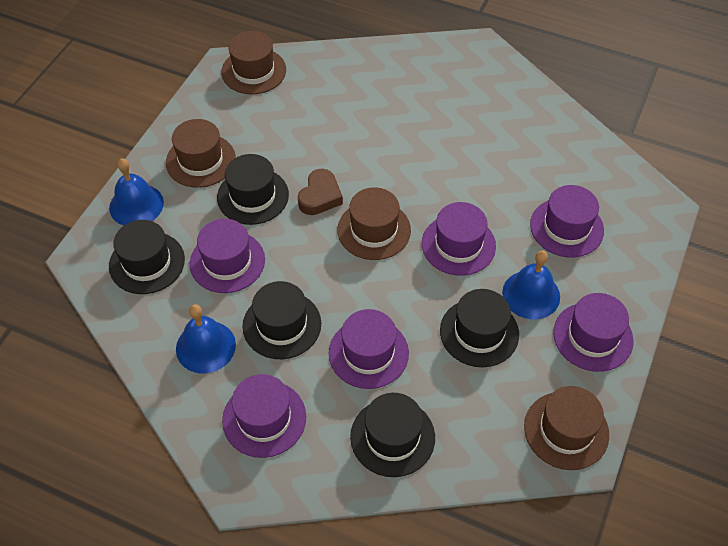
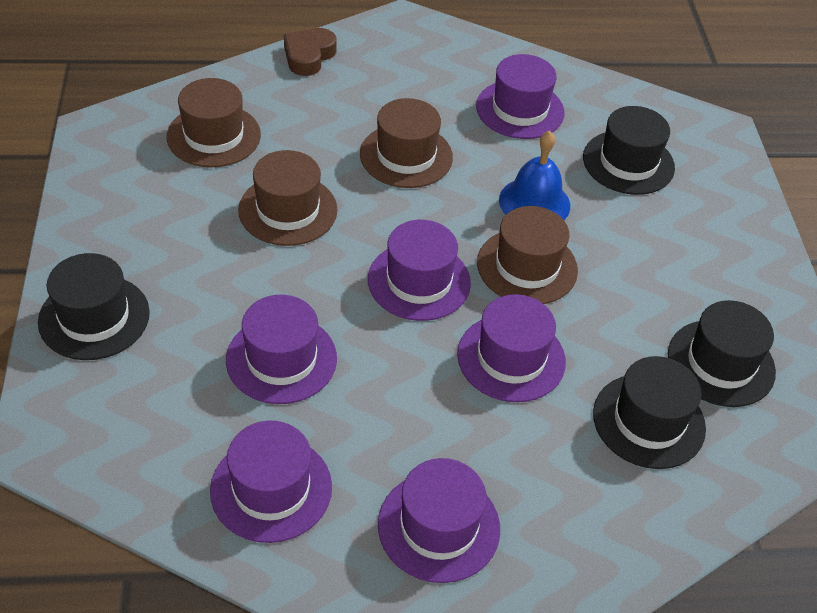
black hat: [109,220,185,294] [217,154,289,225] [242,281,321,359] [350,393,435,477] [440,289,519,367] = 5 -> [38,253,150,360] [583,106,675,195] [593,356,706,469] [668,300,776,407] = 4
blue bell: [109,158,164,225] [176,304,236,373] [502,250,560,319] = 3 -> [499,131,570,220] = 1

